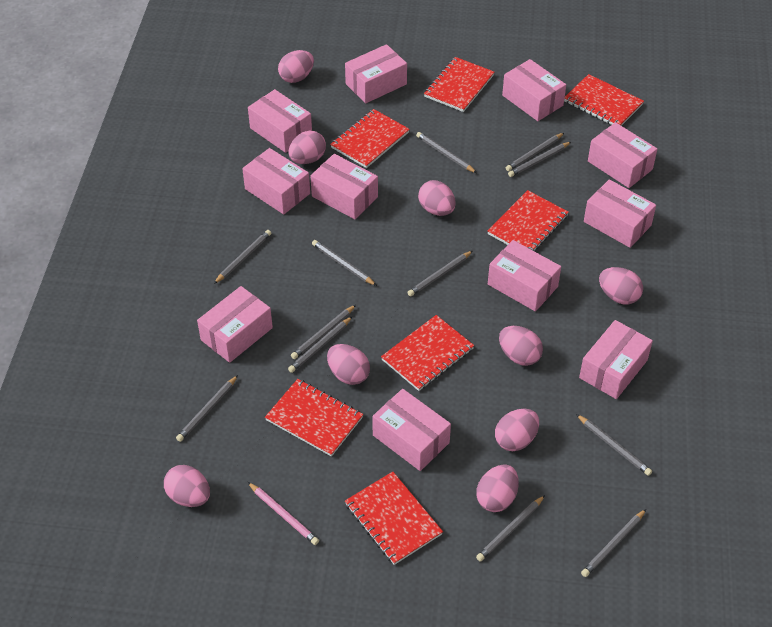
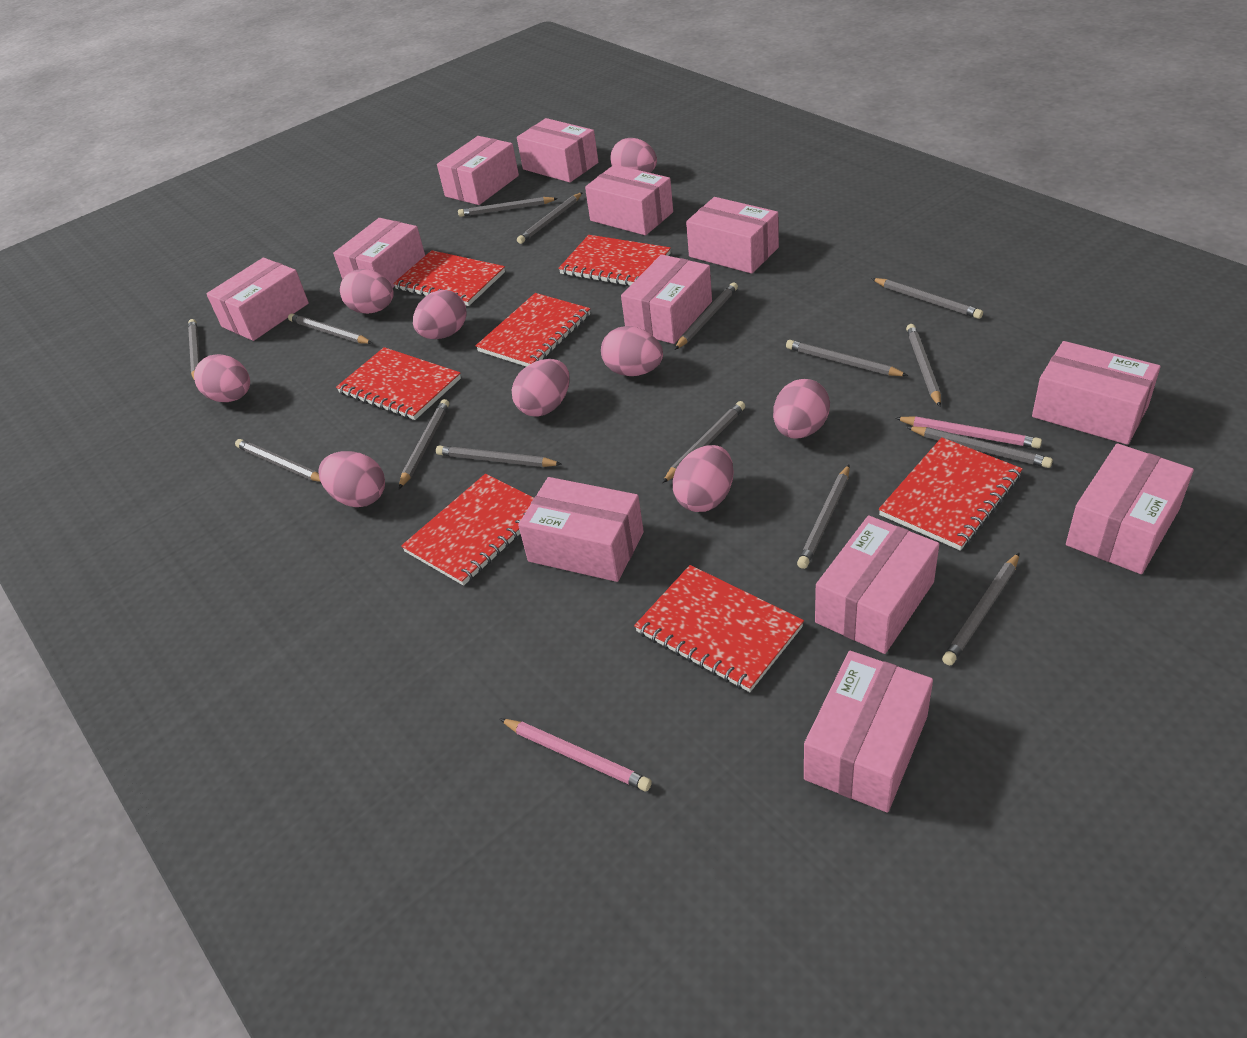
grey pencil: [176,375,238,442] [214,230,271,284] [288,316,353,373] [291,305,356,359] [312,240,377,286] [407,251,473,296] [416,132,477,173] [476,495,545,562] [506,133,564,171] [508,142,571,177] [576,414,652,476] [581,509,646,577] = 12 -> [188,319,200,381] [235,439,321,482] [288,313,372,344] [399,399,449,489] [436,446,562,467] [458,197,558,217] [517,192,583,244] [662,401,745,483] [675,282,738,350] [786,340,908,376] [797,465,850,569] [871,278,983,319] [906,324,941,407] [906,426,1053,468] [942,552,1020,665] = 15
pink box: [197,286,273,363] [242,148,310,214] [248,89,312,153] [310,154,378,219] [345,44,407,103] [372,389,451,471] [488,240,561,312] [502,59,566,121] [579,320,653,399] [584,179,656,248] [588,122,657,188] = 11 -> [206,258,309,341] [333,218,425,288] [437,136,519,205] [517,118,598,182] [518,477,644,582] [585,165,673,235] [621,254,712,344] [686,197,779,274] [804,651,933,813] [815,516,939,654] [1032,341,1161,445] [1066,443,1194,574] = 12
pink pencil: [248,482,319,545] = 1 -> [500,719,652,791] [896,416,1042,448] = 2

